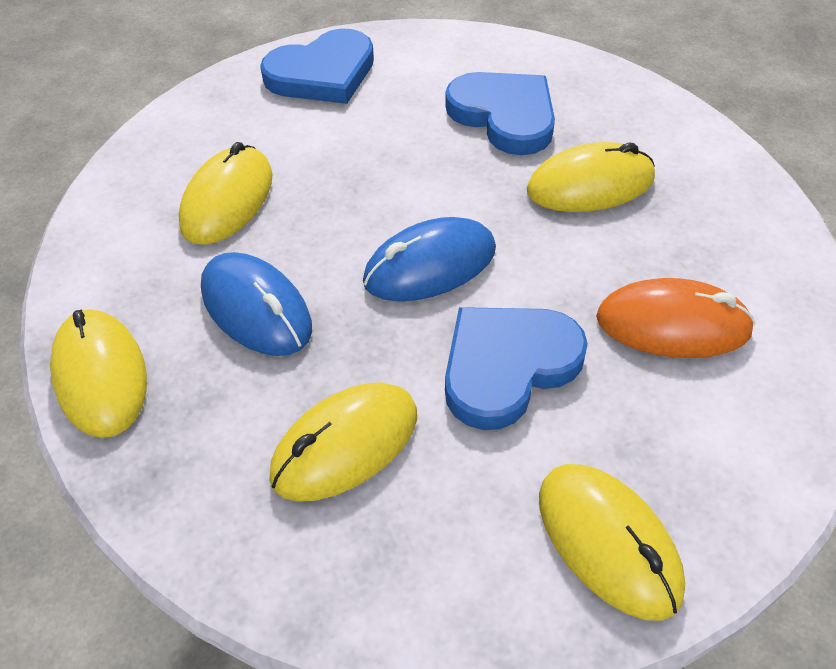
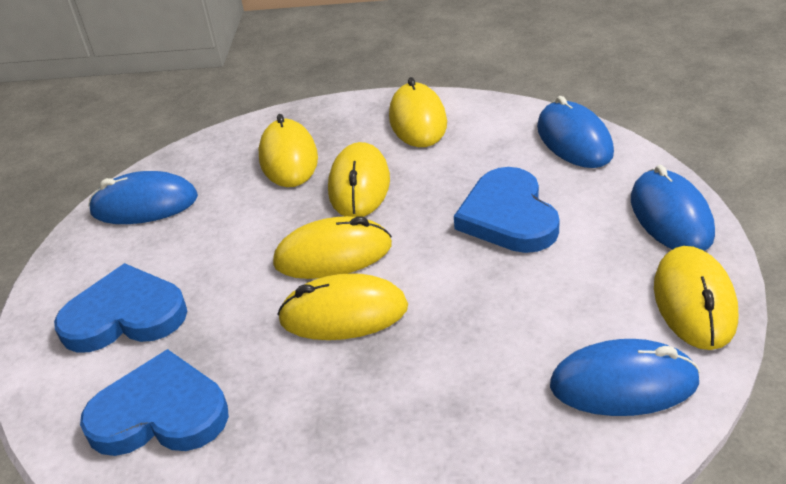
blue mouse: [201,252,312,356] [363,217,496,302] = 2 -> [88,171,198,224] [537,96,614,168] [550,339,700,416] [631,165,715,251] = 4
orange mouse: [596,278,755,358] = 1 -> none = 0
yellow mouse: [50,309,147,438] [178,142,273,245] [269,383,417,502] [527,142,655,212] [539,464,685,621] = 5 -> [259,114,318,187] [273,216,392,279] [277,273,408,340] [328,142,390,217] [389,77,447,147] [654,246,738,350] = 6

